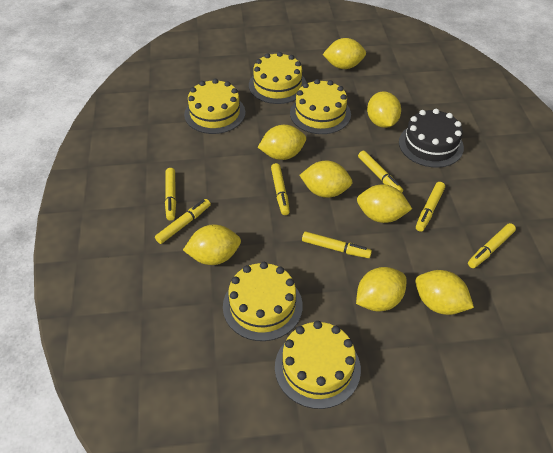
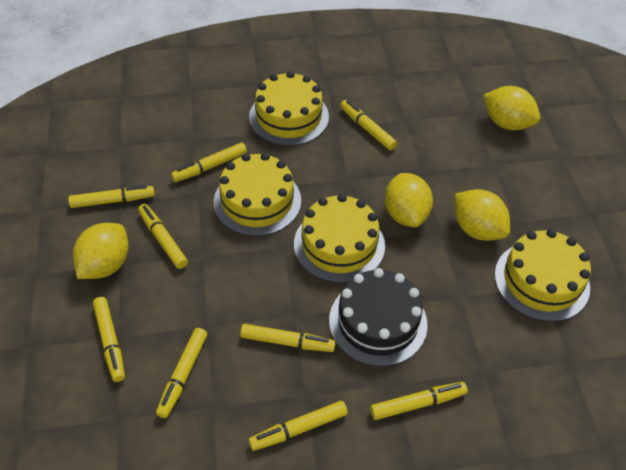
yellow cake: [184,79,245,134] [223,262,303,341] [249,52,307,104] [275,321,361,409] [290,79,351,134] = 5 -> [214,153,301,236] [249,71,329,146] [294,194,385,283] [495,229,591,322] = 4
yellow lemon: [183,224,241,265] [258,125,306,160] [299,161,353,198] [323,38,366,69] [356,267,406,311] [357,184,412,223] [367,92,401,128] [415,270,474,315] = 8 -> [73,223,129,279] [385,173,433,227] [455,189,510,241] [483,86,540,130] = 4
yellow marker: [155,199,211,244] [165,168,176,221] [271,163,290,215] [302,232,372,258] [358,151,403,193] [416,182,445,232] [468,223,516,268] = 7 -> [68,185,155,208] [93,297,125,382] [138,204,188,269] [156,328,207,418] [171,143,247,182] [240,324,336,352] [249,401,348,451] [340,100,397,150] [370,382,468,420] = 9

